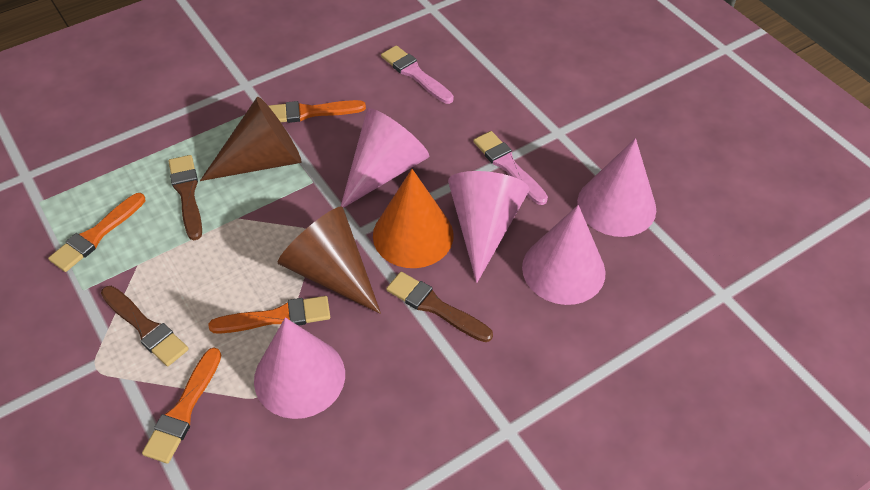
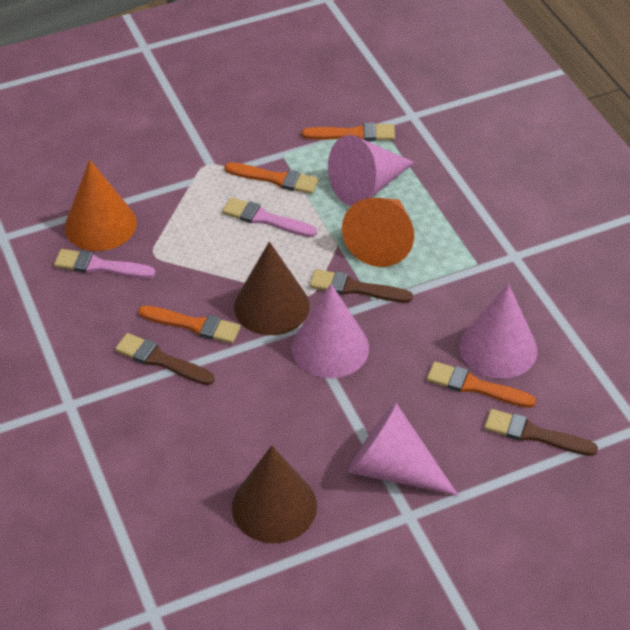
orange cone: [373,169,454,268] = 1 -> [65,160,137,251] [342,198,414,267] = 2
pink cone: [254,317,345,419] [341,108,429,208] [448,171,529,283] [522,205,605,305] [577,138,656,237] = 5 -> [291,284,369,378] [328,135,414,206] [348,402,458,496] [460,284,537,379] = 4

